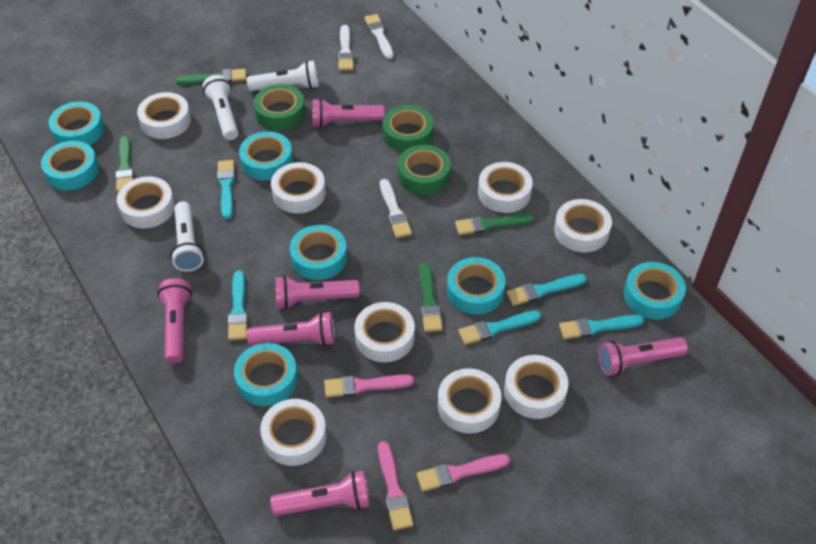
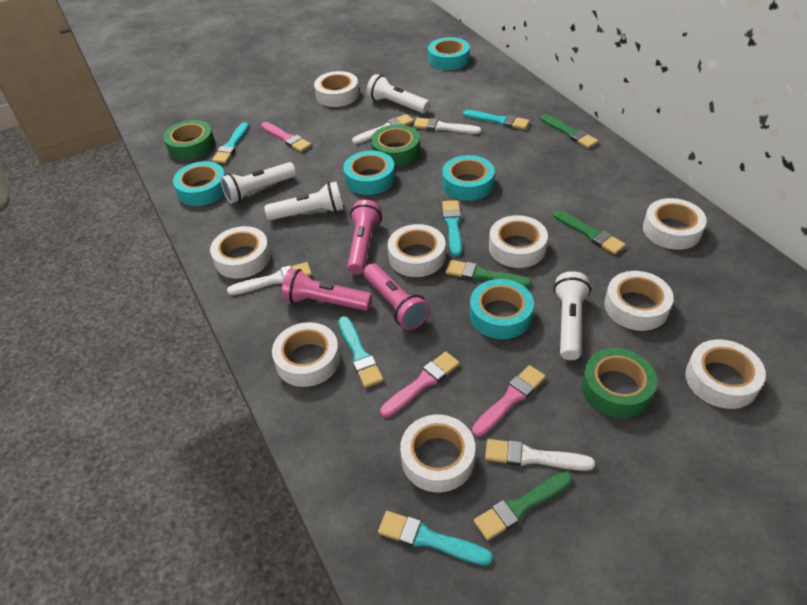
pink flashlight: [157,278,192,364] [246,312,335,346] [270,471,370,516] [275,276,360,310] [312,98,385,128] [598,337,688,376] = 6 -> [282,269,372,311] [347,200,382,275] [363,263,430,330] = 3
turquoise tape: [41,141,99,190] [49,101,104,145] [234,343,298,406] [239,131,293,181] [290,225,347,280] [447,257,506,314] [624,262,686,319] = 7 -> [173,161,225,206] [343,151,395,195] [428,37,470,70] [442,155,495,201] [470,279,534,339] = 5
white brush: [338,25,354,71] [364,14,394,59] [380,179,412,238] = 3 -> [227,262,312,295] [352,114,414,144] [413,118,481,134] [485,439,595,471] = 4
white flashlight: [171,201,204,272] [203,75,238,140] [247,60,319,91] = 3 -> [221,162,296,204] [264,181,343,221] [366,74,430,113] [554,271,591,360] = 4

